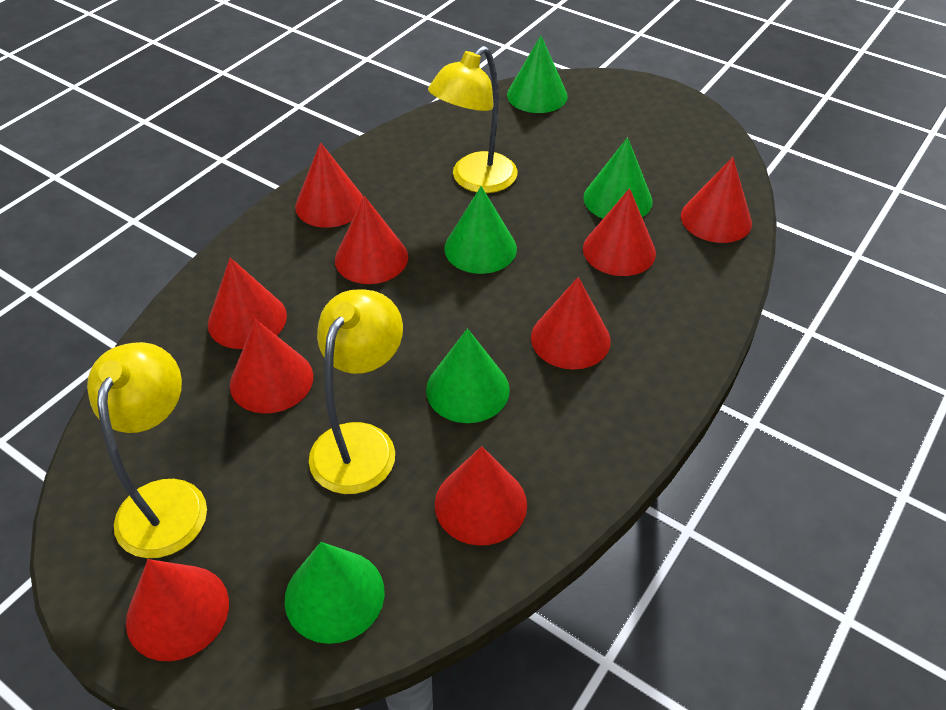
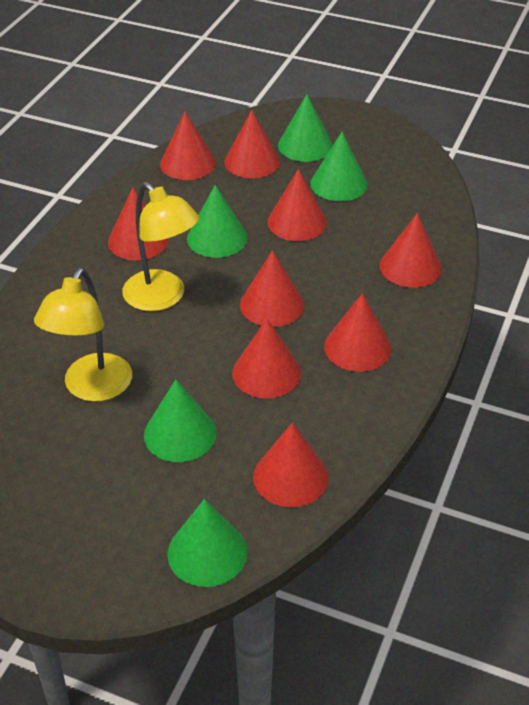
yellow lamp: [87,342,207,558] [309,289,403,494] [428,46,517,193] = 3 -> [34,268,132,402] [122,182,200,311] = 2

